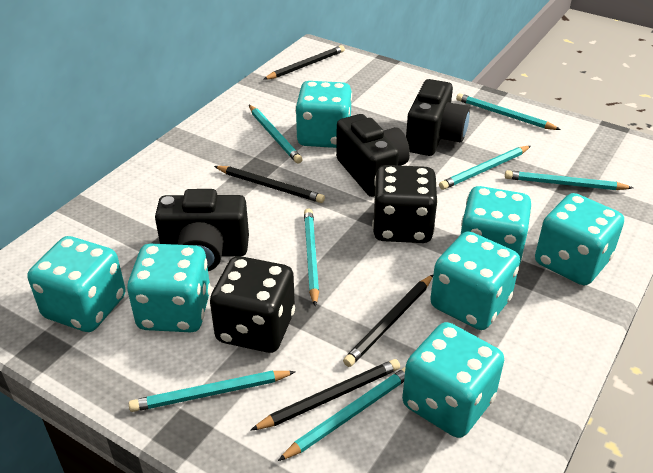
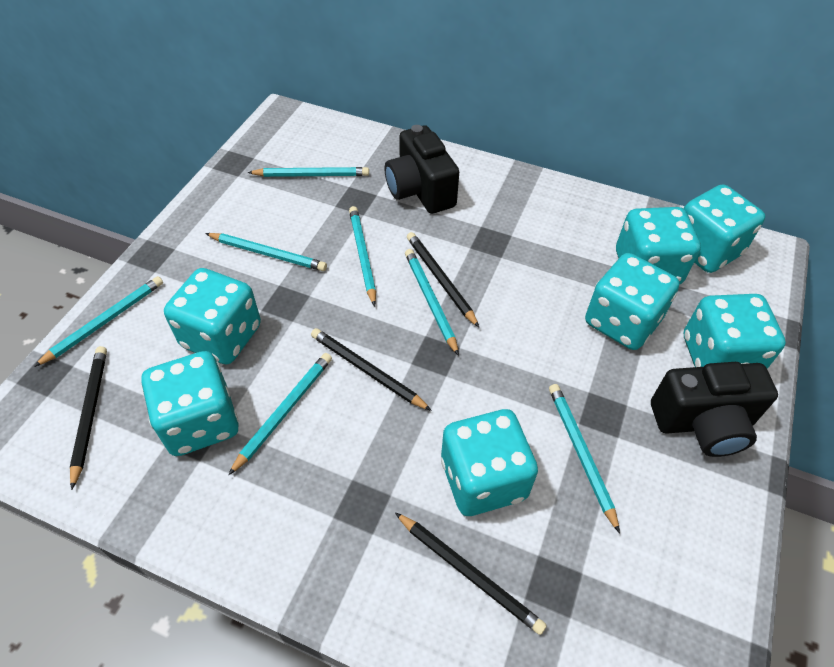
black camera: [155,189,249,271] [336,114,410,197] [406,79,470,156] = 3 -> [385,125,459,214] [651,362,778,457] = 2
black dice: [210,256,295,353] [372,165,438,243] = 2 -> none = 0

